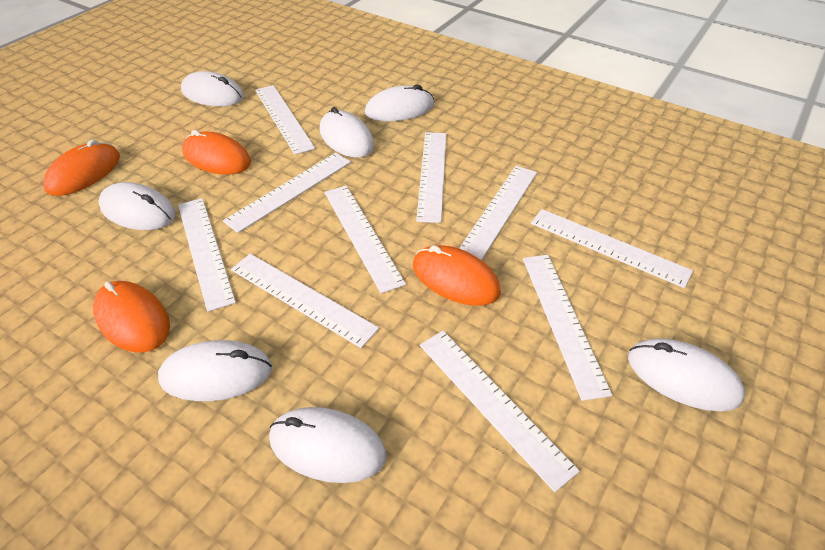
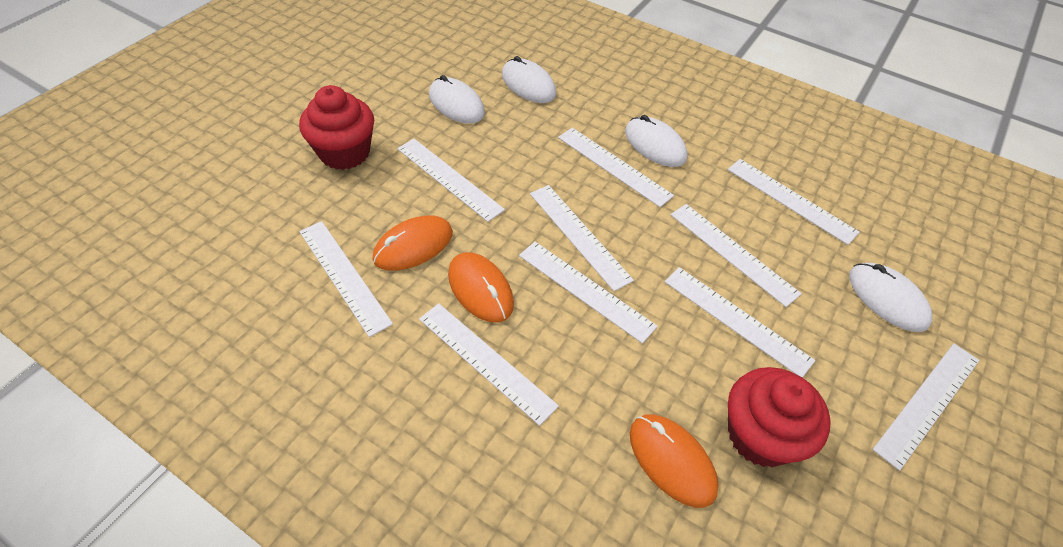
orange mouse: [43,140,120,196] [93,281,170,353] [182,130,251,175] [413,245,501,306] = 4 -> [372,215,453,271] [448,252,514,323] [630,414,719,508] = 3
red cupcake: none = 0 -> [299,85,374,170] [728,367,831,467] = 2
white mouse: [98,182,176,230] [158,340,272,401] [181,71,244,106] [269,407,386,483] [320,107,374,158] [365,85,434,121] [628,338,745,411] = 7 -> [429,75,485,124] [502,56,557,103] [625,115,688,167] [849,263,933,332] = 4

